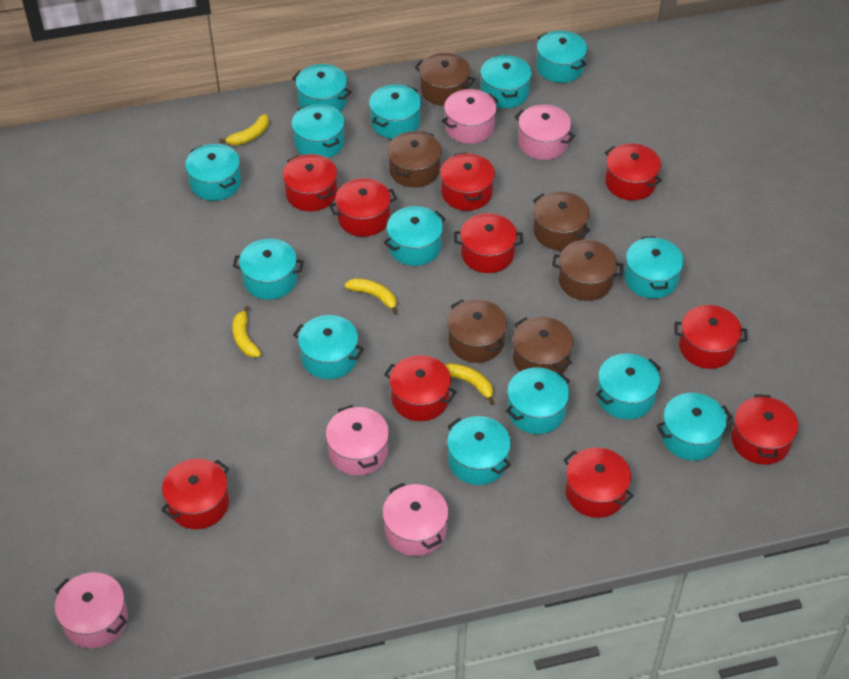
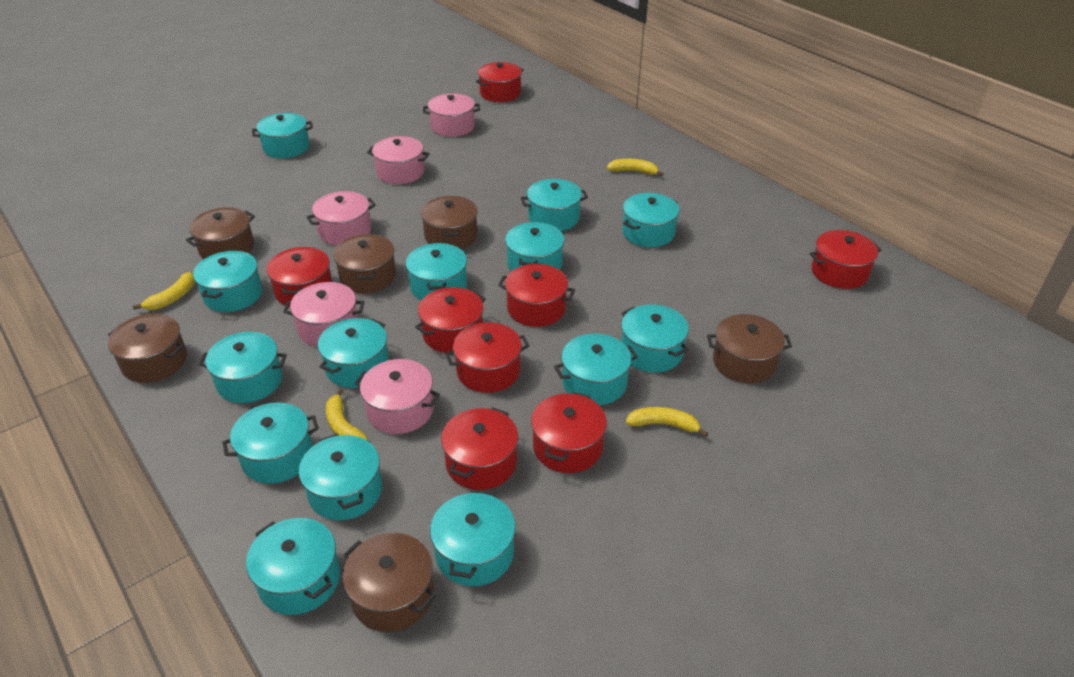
red pot: [161,459,229,529] [282,154,337,211] [329,178,397,237] [384,355,457,421] [440,152,495,211] [454,213,523,273] [564,448,634,518] [605,144,662,200] [674,305,747,369] [731,394,798,465] = 10 -> [267,247,332,307] [415,287,486,353] [441,407,518,490] [445,322,529,393] [476,62,524,102] [498,264,575,327] [531,392,607,473] [810,230,881,289] = 8

